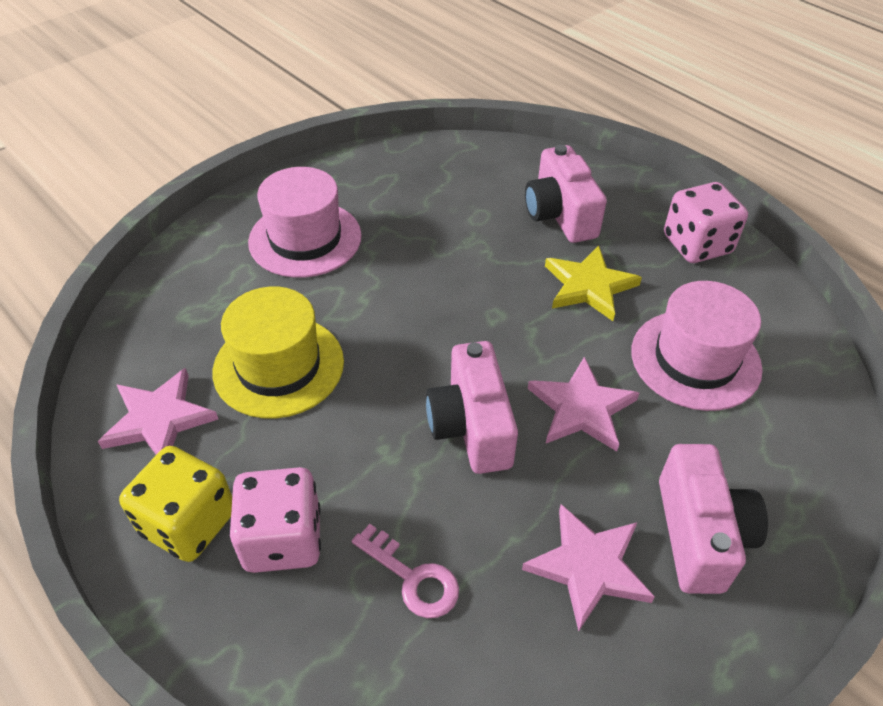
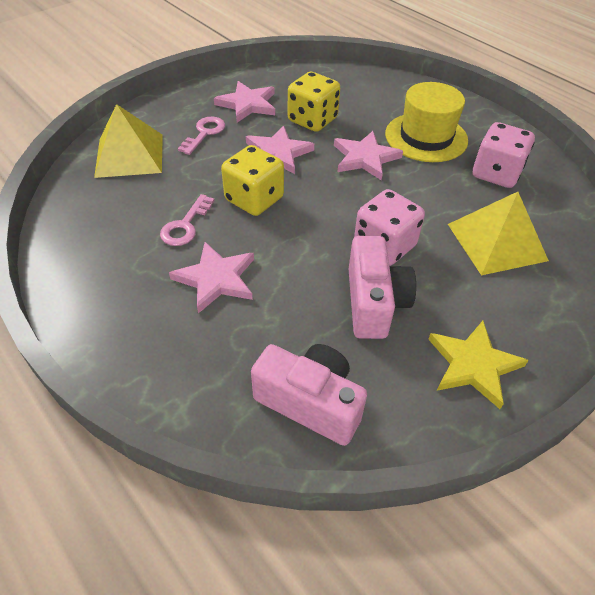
pink camera: [426,341,518,474] [525,145,607,243] [659,444,768,594] = 3 -> [251,344,367,446] [349,236,416,339] = 2
pink hat: [248,167,362,278] [631,281,763,411] = 2 -> none = 0
pink key: [352,524,459,618] = 1 -> [160,194,215,246] [178,117,225,155] = 2
pink star: [98,368,218,455] [522,504,655,631] [528,357,639,452] = 3 -> [169,242,254,314] [214,81,275,122] [246,126,314,174] [334,131,403,180] = 4
yellow dice: [119,446,232,562] = 1 -> [221,145,284,216] [288,72,340,132] = 2
yellow pyramid: none = 0 -> [94,104,163,178] [448,192,549,275] = 2

